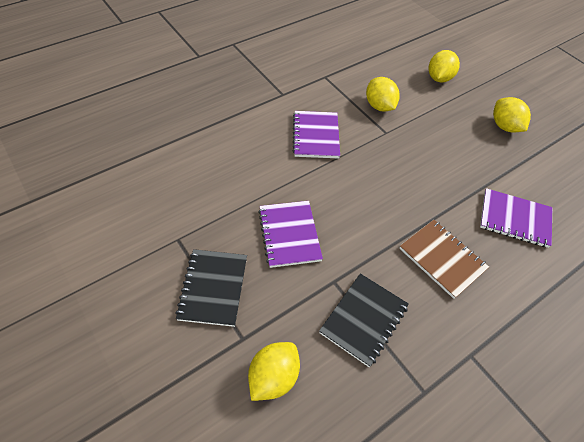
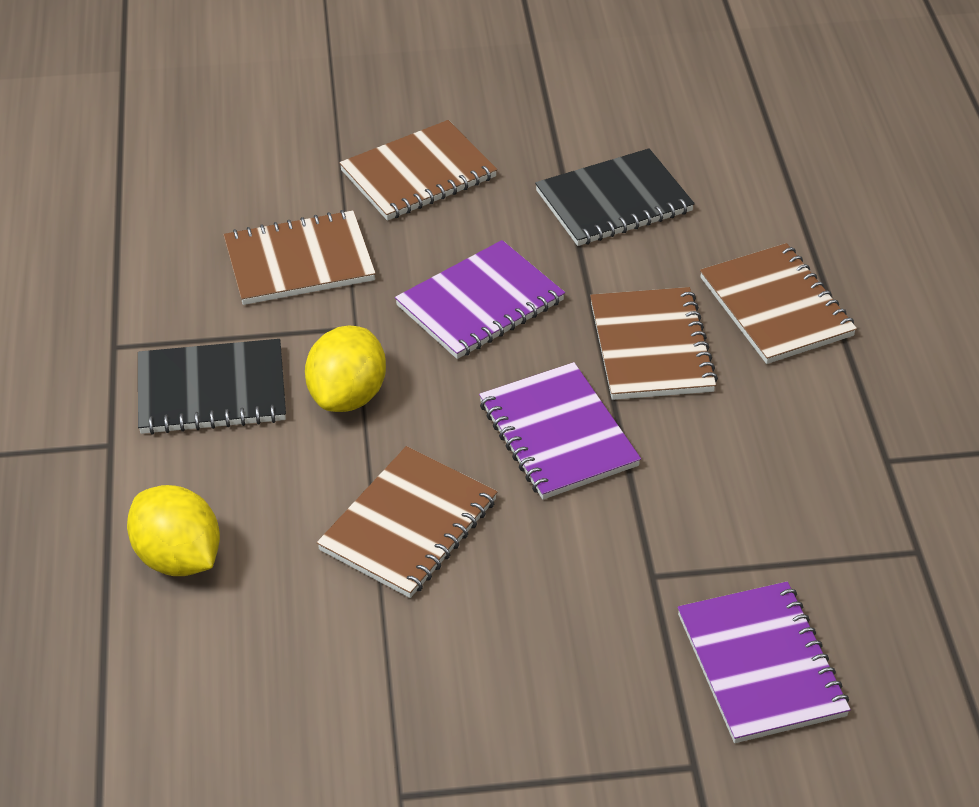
brown notebook: [399,220,489,299] = 1 -> [224,210,376,305] [317,446,497,598] [339,120,497,221] [590,287,718,400] [700,243,857,364] = 5
yellow lemon: [248,342,300,401] [366,77,400,112] [429,50,460,82] [493,97,531,132] = 4 -> [127,485,220,576] [305,325,386,412] = 2

